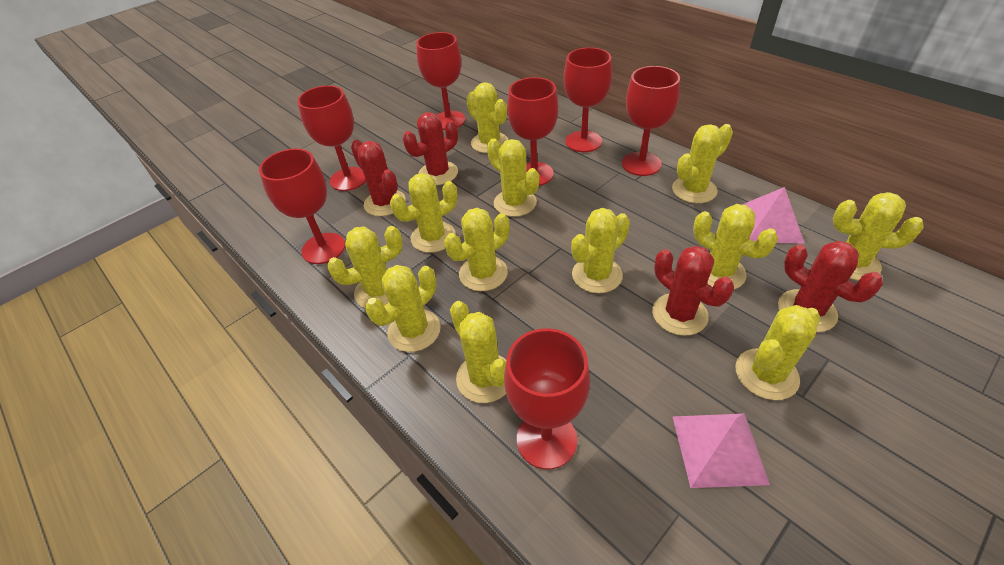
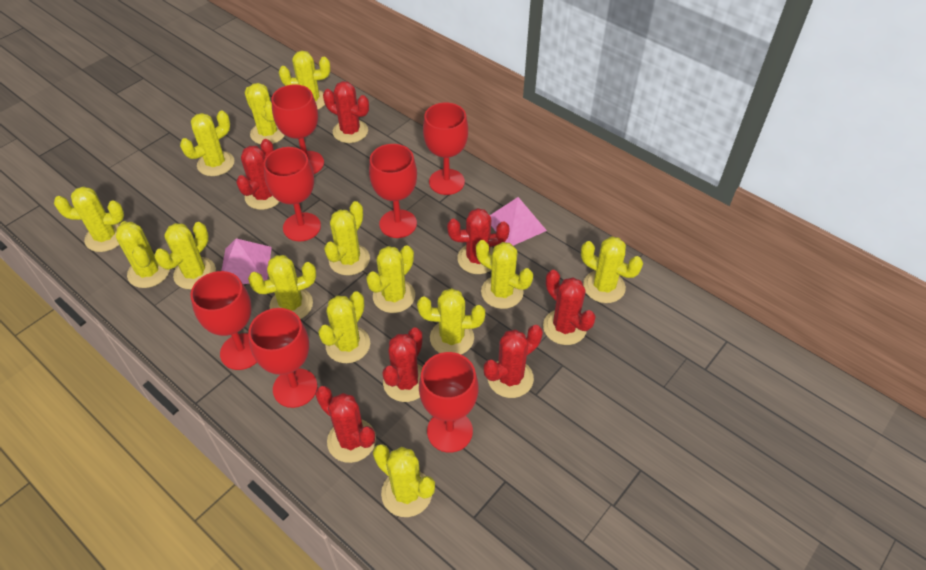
red cactus: [351,140,406,216] [403,112,458,185] [652,246,734,336] [778,241,883,332] = 4 -> [236,139,279,210] [315,386,376,463] [323,81,369,143] [382,327,423,402] [447,208,510,274] [484,325,543,398] [543,270,596,345] = 7
yellow cactus: [327,226,403,308] [365,265,441,352] [390,173,458,253] [444,208,510,291] [450,301,506,403] [466,82,508,153] [487,138,539,217] [571,208,630,294] [672,124,733,204] [693,204,778,289] [735,305,821,400] [833,192,924,280] = 12 -> [54,186,124,252] [116,221,170,288] [154,222,216,290] [180,111,234,176] [244,83,285,144] [248,255,316,319] [279,51,330,110] [318,291,370,363] [324,201,370,275] [366,245,415,313] [373,444,435,517] [417,288,485,354] [476,240,533,309] [581,236,643,303] = 14

